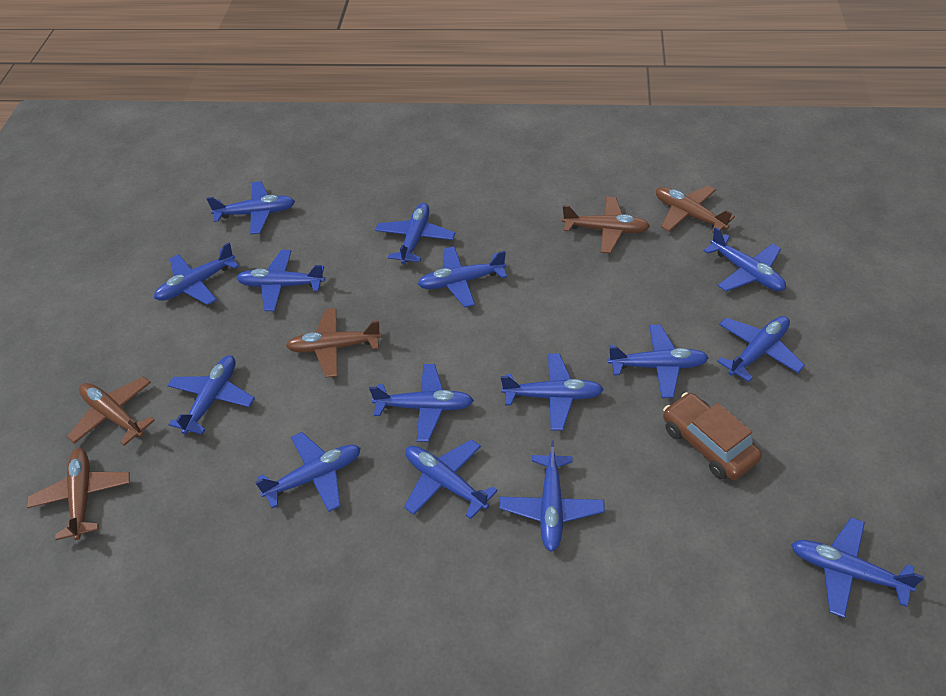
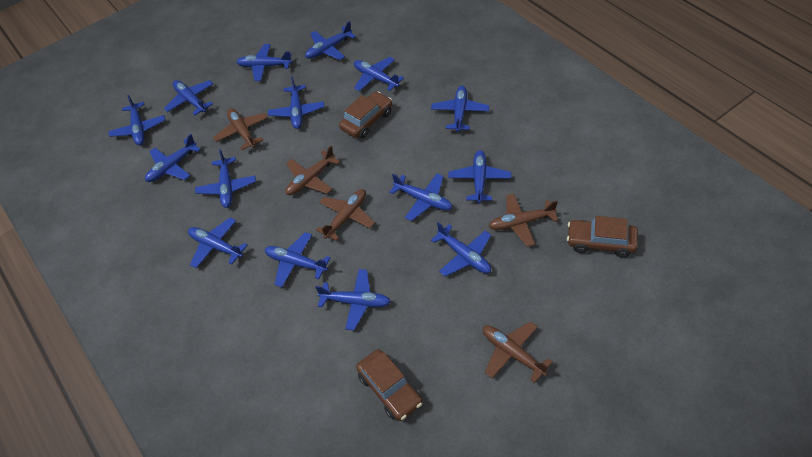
brown car: [663,392,762,480] = 1 -> [339,91,392,138] [356,349,423,421] [567,216,638,258] = 3

